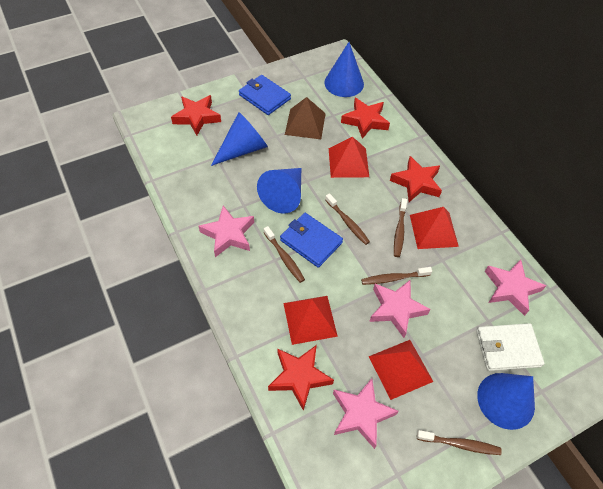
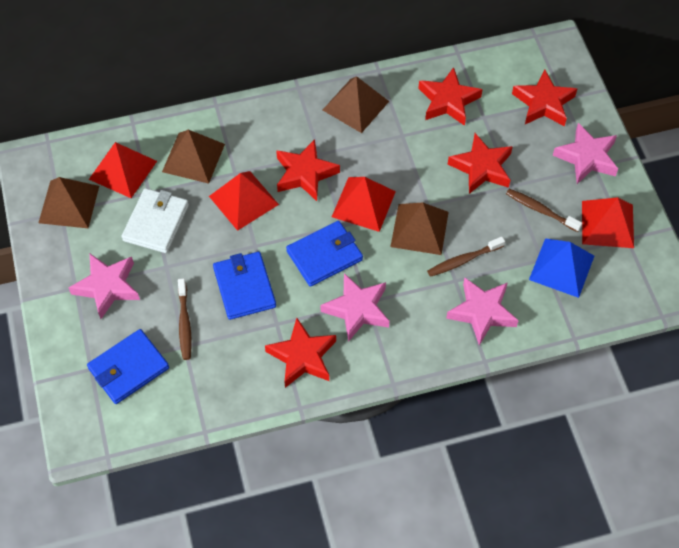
blue cone: [211,112,268,166] [257,168,301,214] [324,42,364,97] [477,373,535,430] = 4 -> none = 0
blue pyramid: none = 0 -> [529,238,594,298] = 1
blue wallet: [239,75,291,115] [280,213,343,268] = 2 -> [87,329,169,404] [213,252,276,320] [286,221,363,287] = 3
brown pyramid: [285,97,326,139] = 1 -> [39,177,99,228] [162,130,225,184] [323,76,389,133] [390,203,449,255] = 4
brown toothbrush: [264,226,305,283] [325,193,370,245] [361,267,432,285] [394,198,407,257] [417,430,502,455] = 5 -> [178,278,192,360] [427,236,505,277] [506,189,582,232] = 3
red star: [171,95,221,135] [268,345,334,411] [341,98,390,139] [390,156,442,202] = 4 -> [265,318,336,388] [276,139,340,201] [418,67,483,126] [448,133,513,194] [512,70,577,126] = 5

